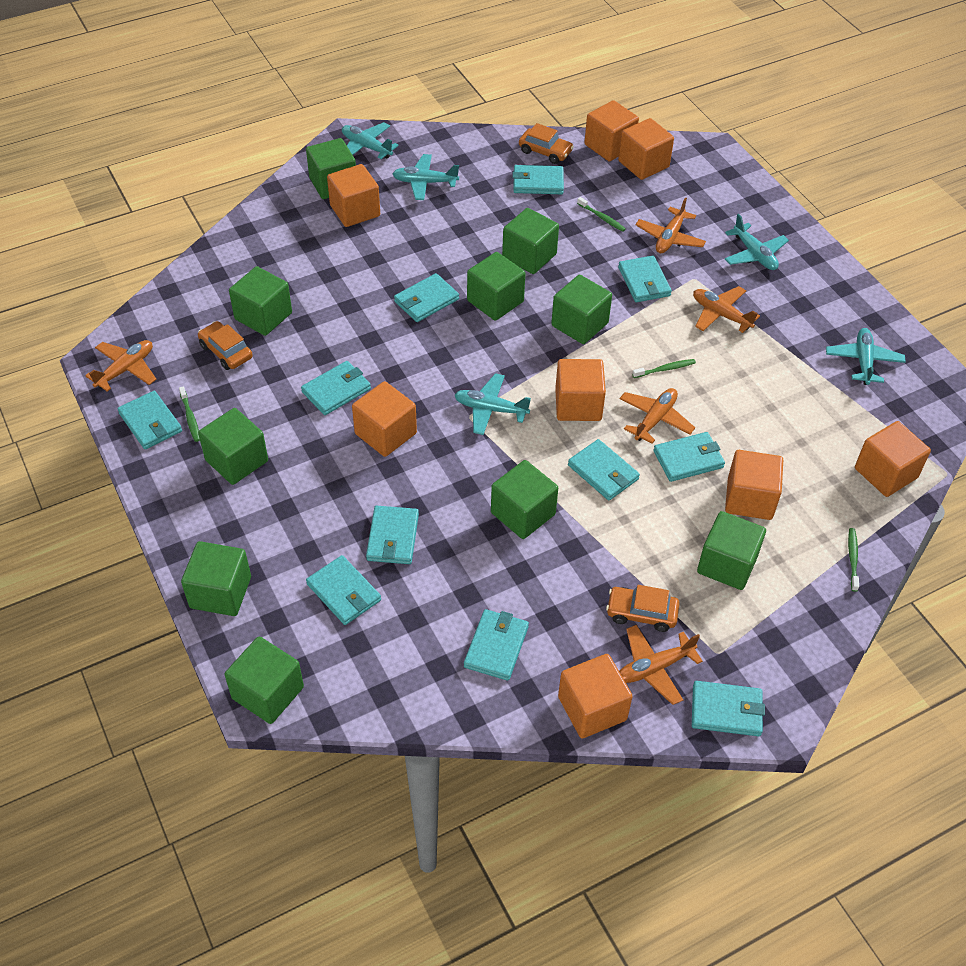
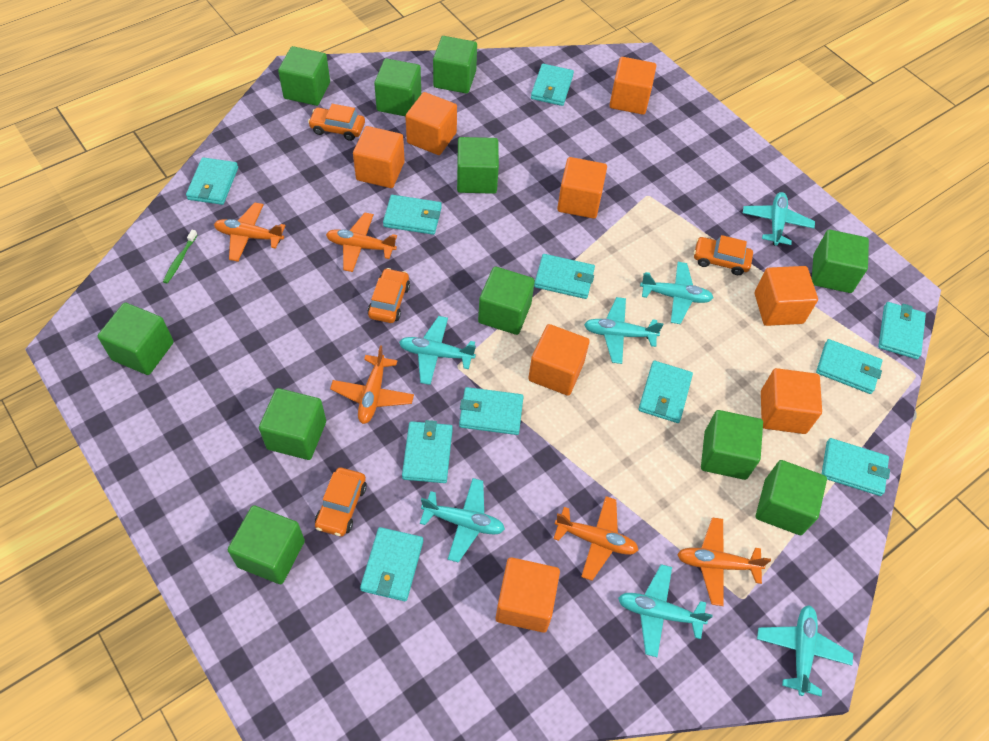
green cube: [181,541,251,616] [198,408,268,485] [225,636,304,724] [229,266,292,336] [306,138,356,199] [467,252,526,321] [491,460,558,539] [502,208,559,274] [551,275,612,344] [697,511,766,590] = 10 -> [98,303,174,375] [228,505,305,584] [259,388,326,460] [278,46,330,106] [374,58,421,116] [433,36,477,94] [457,137,499,194] [478,266,535,335] [701,410,763,480] [756,460,827,535] [812,230,869,293] = 11
green toothbrush: [179,386,200,442] [577,197,626,232] [632,359,696,378] [848,528,859,592] = 4 -> [163,230,197,283] = 1
orange car: [198,321,253,370] [519,123,574,164] [606,585,680,632] = 3 -> [308,104,365,141] [315,468,367,536] [368,268,410,323] [694,235,753,275] = 4
turquoise plane: [342,122,399,159] [393,154,459,200] [455,373,531,435] [725,214,789,270] [826,328,906,385] = 5 -> [399,316,476,385] [420,478,505,563] [584,297,663,364] [618,564,713,657] [640,262,714,324] [743,192,815,246] [757,605,853,696] = 7

